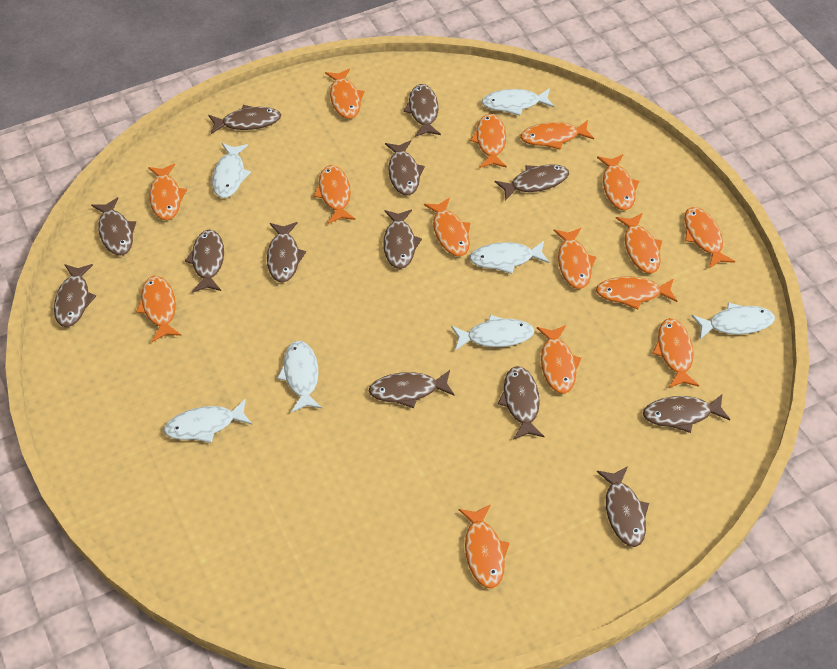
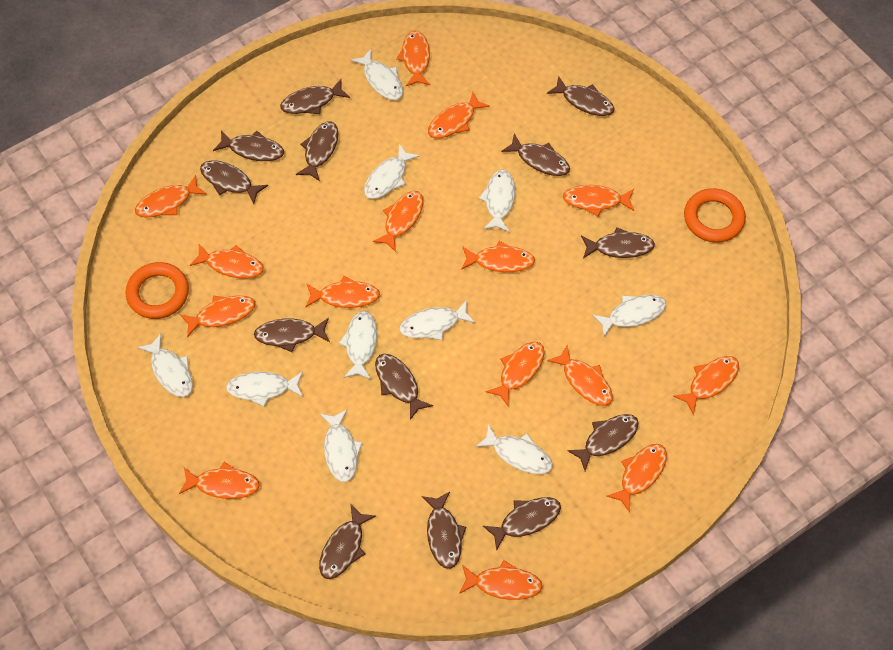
orange ring: none = 0 -> [125,262,189,319] [684,188,746,242] = 2
white fish: [164,399,252,443] [212,143,251,198] [277,341,322,413] [451,315,534,351] [469,241,549,274] [482,88,554,116] [692,303,775,339] = 7 -> [137,334,193,397] [226,372,303,407] [320,409,362,482] [339,311,377,379] [351,49,403,100] [364,144,420,199] [400,300,475,340] [475,424,553,474] [479,170,515,232] [592,295,666,338] = 10

